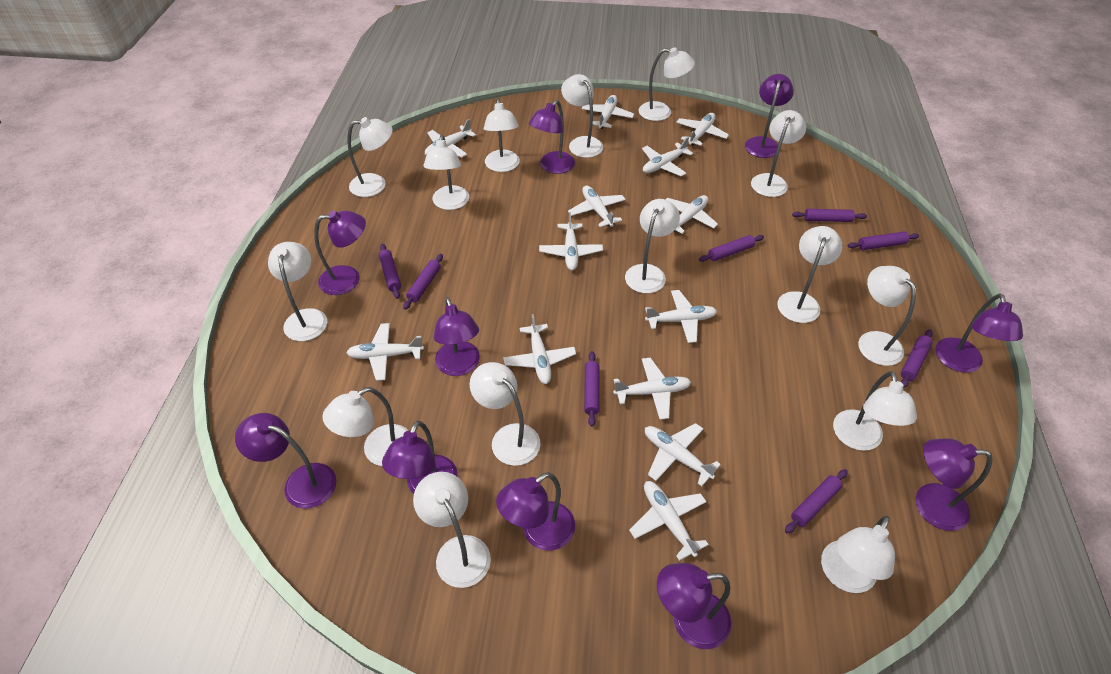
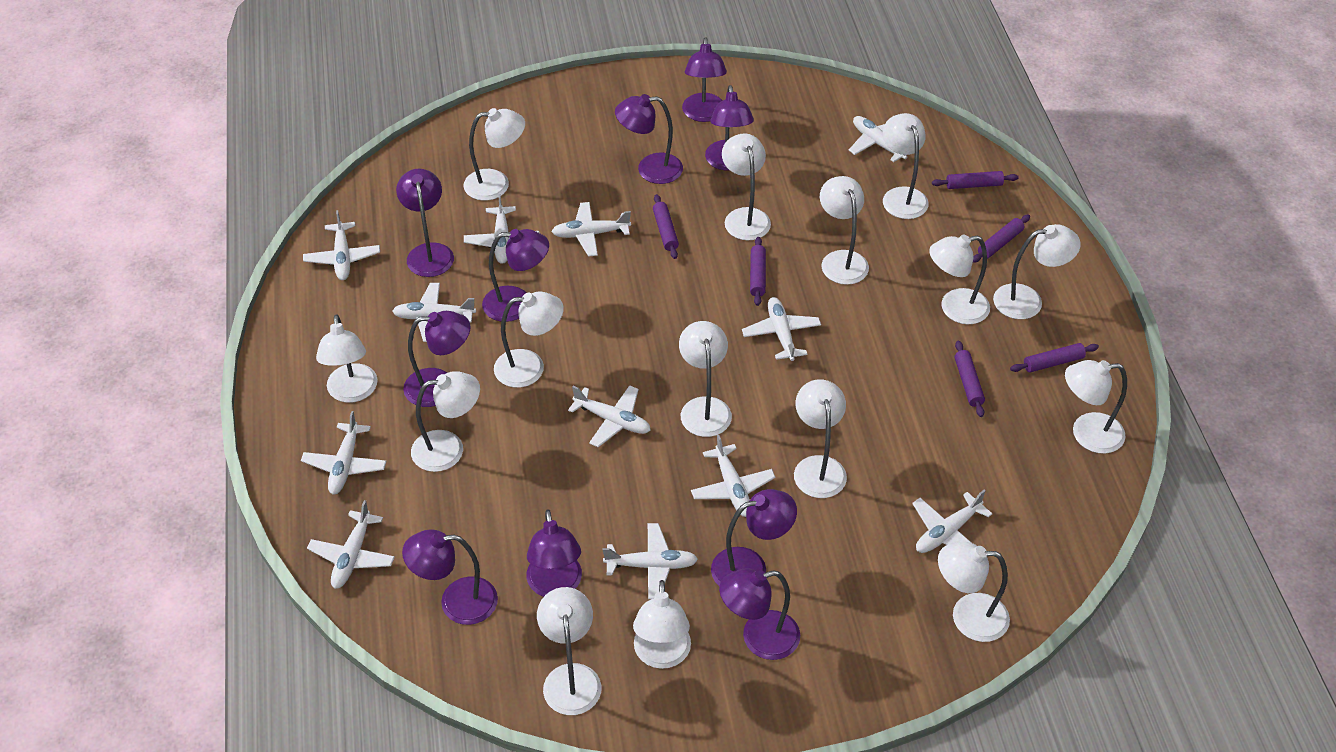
purple rolling pin: [379,244,401,299] [403,254,443,310] [584,351,600,426] [699,235,764,262] [785,469,848,534] [792,209,867,222] [848,232,919,250] [901,329,933,388] = 8 -> [653,194,679,259] [750,237,766,306] [932,171,1019,189] [955,340,985,417] [973,214,1030,263] [1010,343,1099,372] = 6
white plane: [346,323,424,381] [425,119,476,157] [503,314,576,384] [539,212,603,270] [568,186,626,227] [581,95,634,129] [613,357,691,420] [629,481,709,561] [642,137,693,176] [645,290,717,343] [645,423,721,486] [665,195,718,234] [676,113,729,146] = 13 -> [301,411,387,495] [303,210,380,280] [307,500,395,589] [392,283,476,342] [464,194,539,264] [551,202,631,257] [568,385,651,447] [603,523,698,599] [691,435,775,517] [742,297,821,361] [849,116,907,162] [912,490,992,553] = 12

